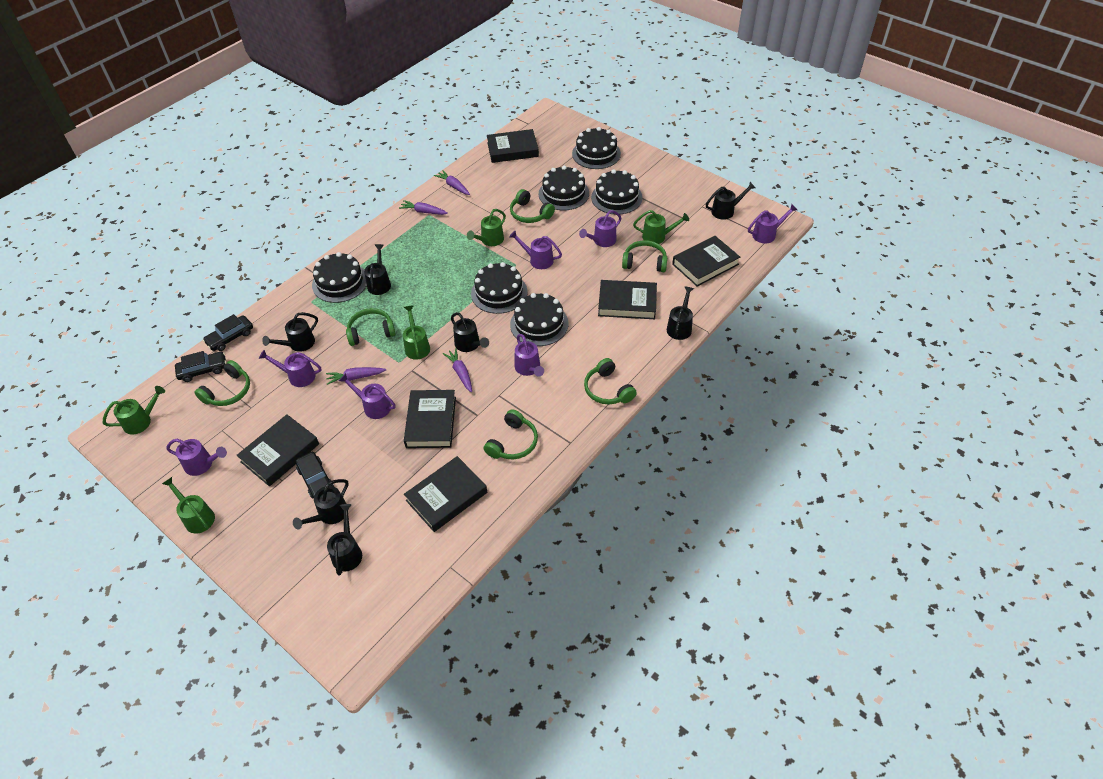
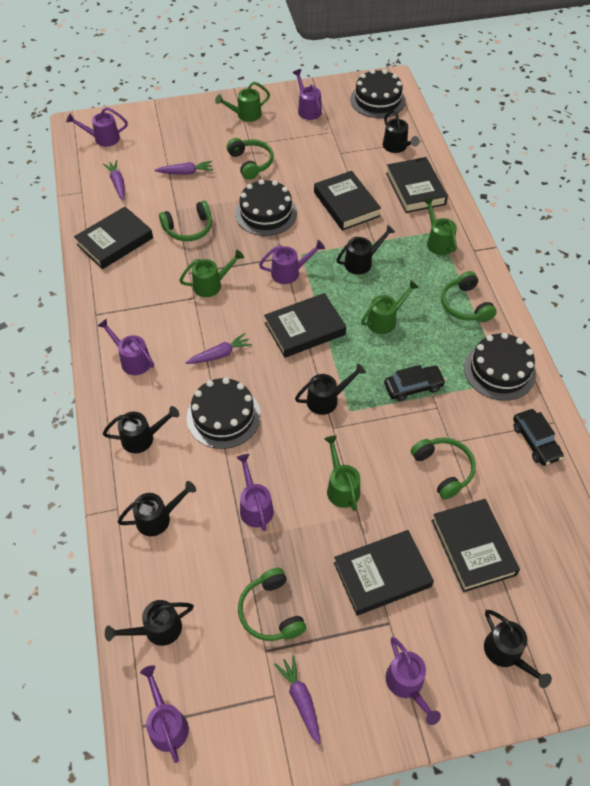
black cake: [312,252,367,303] [471,262,527,314] [510,293,568,346] [539,166,589,210] [572,127,621,169] [591,169,643,215] = 6 -> [187,377,261,449] [235,179,297,236] [350,69,406,118] [464,333,536,401] = 4
black car: [175,351,226,382] [203,314,253,351] [295,452,334,499] = 3 -> [384,365,446,401] [513,409,564,466] = 2
green headphones: [194,360,250,406] [346,308,396,346] [484,409,538,459] [510,189,555,223] [584,358,637,405] [622,240,667,272] = 6 -> [159,201,212,241] [227,138,273,180] [238,568,307,641] [411,437,476,500] [441,271,497,322] = 5

